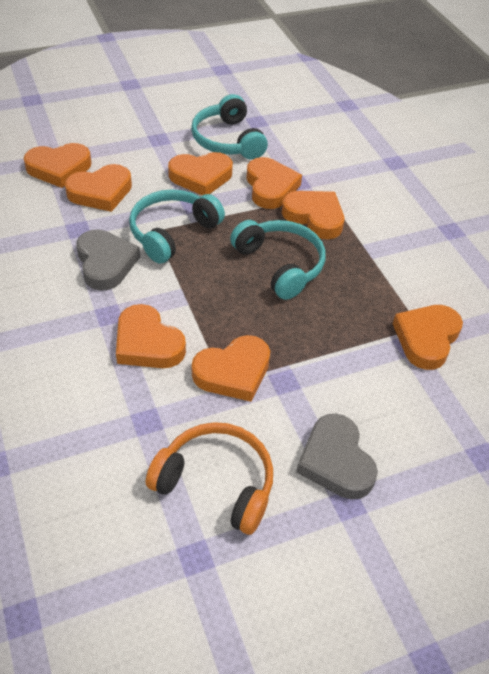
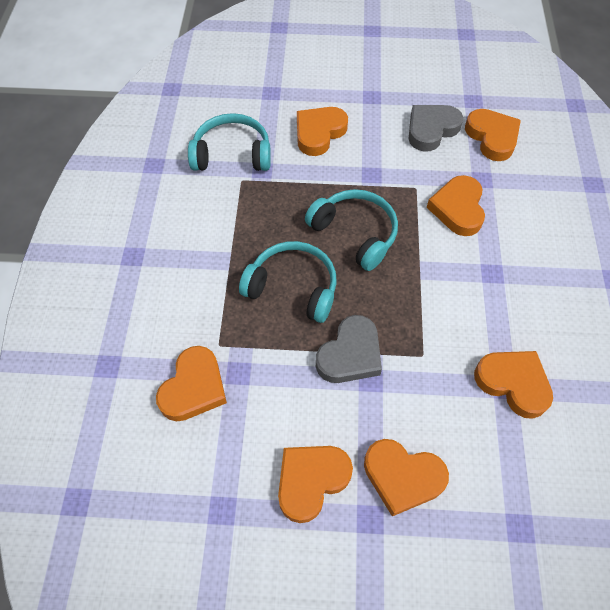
orange headphones: [146,422,273,535] = 1 -> none = 0
orange heart: [24,143,91,188] [65,164,132,212] [116,304,186,368] [168,152,233,195] [192,335,270,402] [246,157,302,209] [282,191,344,239] [393,305,463,370] = 8 -> [156,346,227,421] [278,446,353,523] [297,107,348,156] [364,439,449,516] [427,175,485,236] [465,109,521,161] [474,351,553,419] = 7

